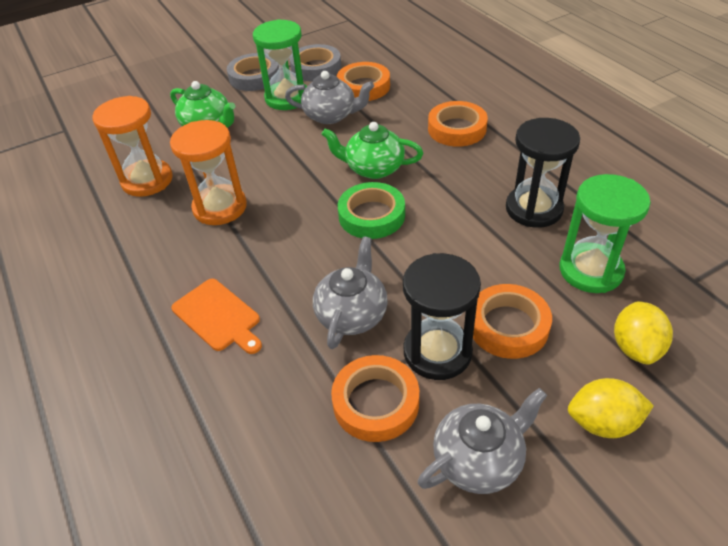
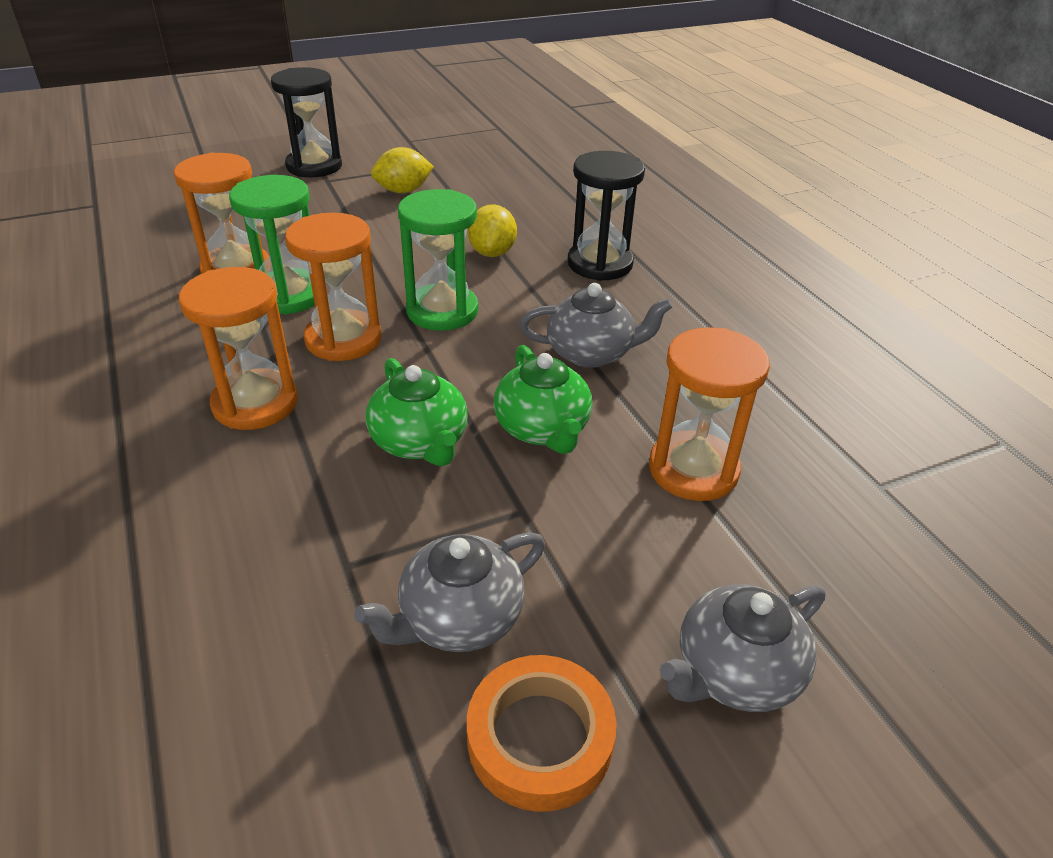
green tape: [338,182,405,239] = 1 -> none = 0
grey tape: [227,53,279,91] [290,44,341,82] = 2 -> none = 0
orange cutting board: [171,279,262,354] = 1 -> none = 0
orange hourglass: [92,96,173,197] [170,120,247,225] = 2 -> [174,152,269,274] [179,267,298,430] [285,212,382,361] [649,327,770,501] = 4
orange tape: [331,355,419,442] [337,62,390,101] [428,101,488,147] [473,284,552,359] = 4 -> [467,655,617,812] = 1

